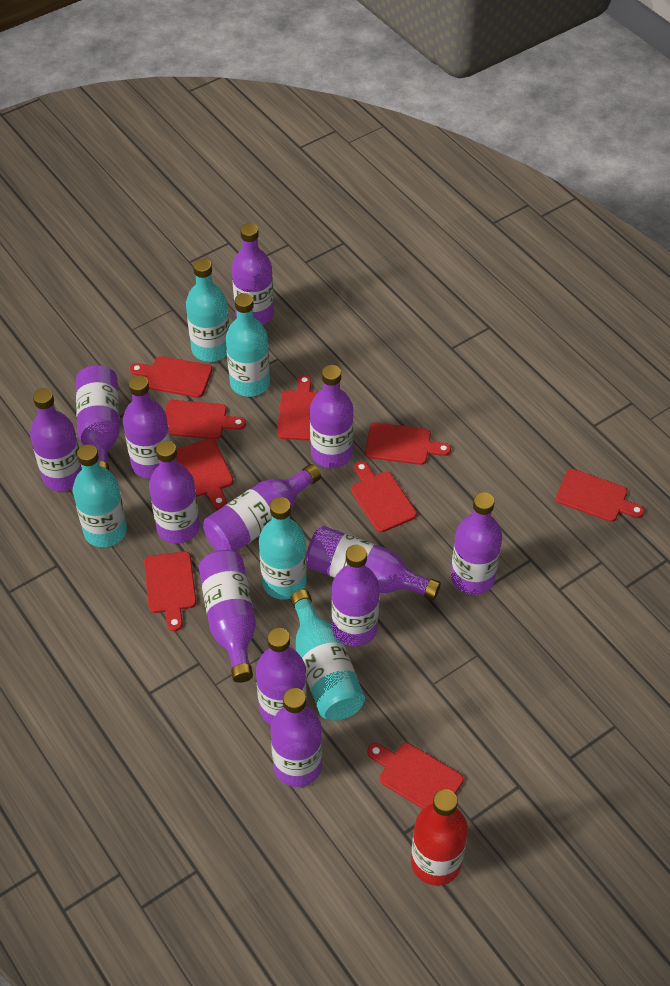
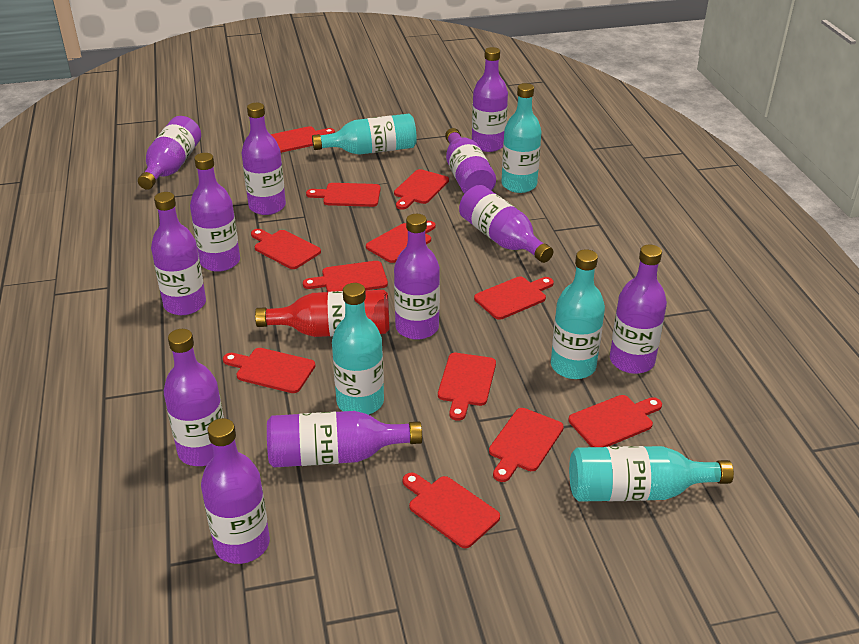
purple bottle: [30,388,82,492] [76,365,120,470] [123,375,171,479] [149,441,200,544] [199,550,256,683] [203,464,321,552] [232,223,274,325] [256,628,307,725] [270,688,322,787] [306,526,441,600] [310,365,354,468] [332,545,380,646] [451,492,502,595] = 13 -> [138,116,201,190] [151,192,206,315] [164,329,224,466] [190,153,240,272] [201,418,270,564] [242,103,286,215] [267,411,422,468] [394,214,440,340] [445,128,496,194] [459,185,553,263] [472,47,508,152] [610,244,667,374] = 12
red cutting board: [130,356,212,398] [144,551,196,631] [165,400,246,439] [176,438,233,509] [277,375,318,441] [351,461,417,532] [365,423,451,465] [367,743,464,809] [555,469,645,522] = 9 -> [223,348,315,393] [251,229,321,269] [271,126,335,153] [303,261,388,292] [306,183,381,207] [366,221,436,263] [394,169,449,210] [403,473,500,548] [438,353,496,421] [474,277,554,320] [489,408,564,482] [568,395,662,447] = 12

